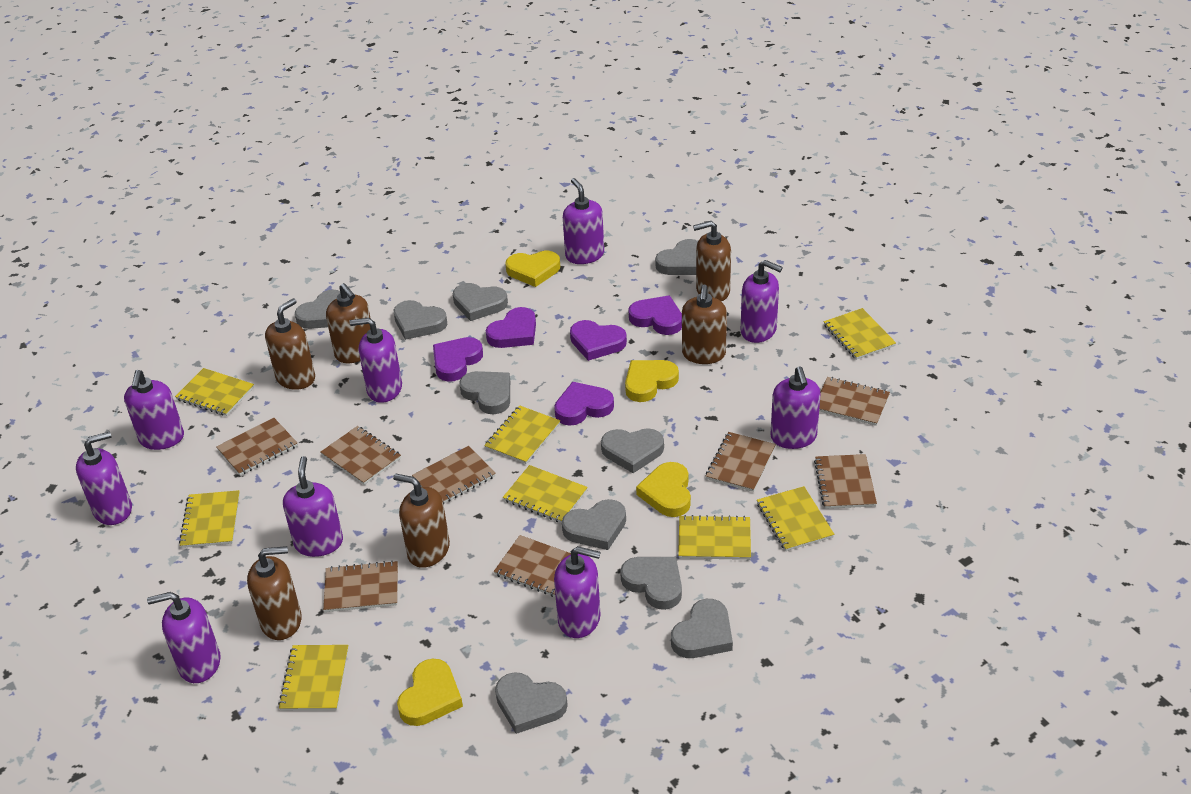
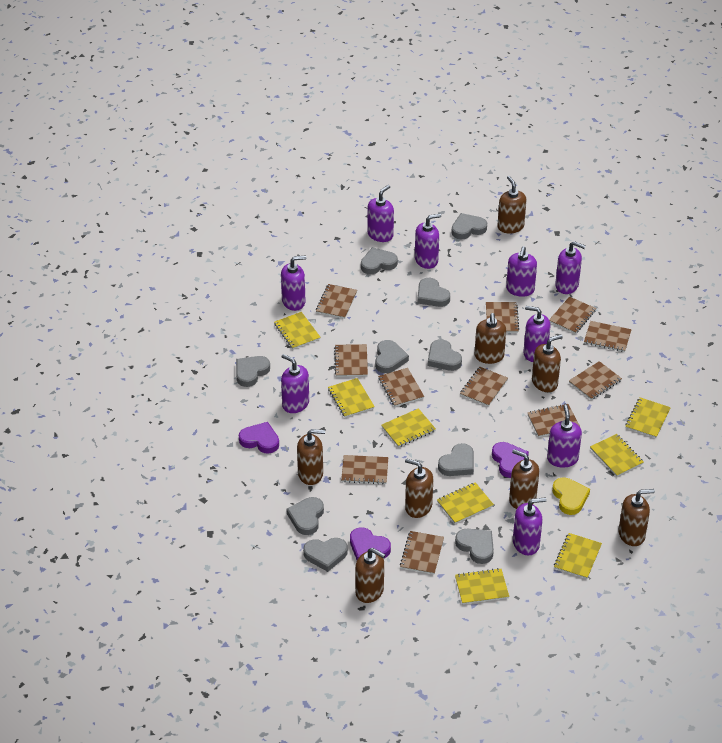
brown notebook: [216,418,298,476] [321,426,401,485] [323,561,398,612] [412,446,496,504] [494,535,571,597] [706,432,776,492] [814,454,877,509] [819,377,890,426] = 8 -> [316,284,357,319] [334,344,368,377] [341,455,388,484] [378,368,424,407] [400,531,444,574] [460,367,508,407] [486,302,519,333] [528,404,580,437] [549,297,596,334] [569,361,622,400] [584,321,632,352] = 11
brown soap dispenser: [247,546,302,640] [265,298,315,390] [326,283,371,363] [393,473,450,568] [682,284,727,364] [693,221,731,302] = 6 -> [297,429,325,485] [355,548,386,603] [405,458,433,518] [474,313,506,364] [497,176,526,234] [509,449,539,509] [532,334,563,392] [618,489,655,546] = 8
purple heart: [433,337,483,382] [486,307,536,348] [554,382,614,426] [570,320,627,361] [629,296,682,335] = 5 -> [239,422,279,454] [350,527,391,560] [492,442,529,478] = 3
yellow heart: [397,659,463,726] [505,251,560,287] [625,360,679,402] [636,462,691,517] = 4 -> [552,478,590,515] = 1

